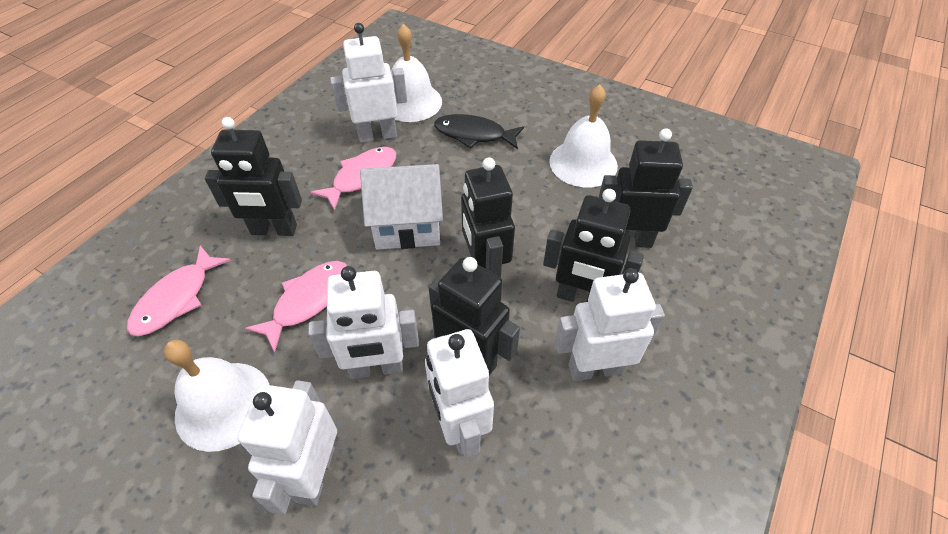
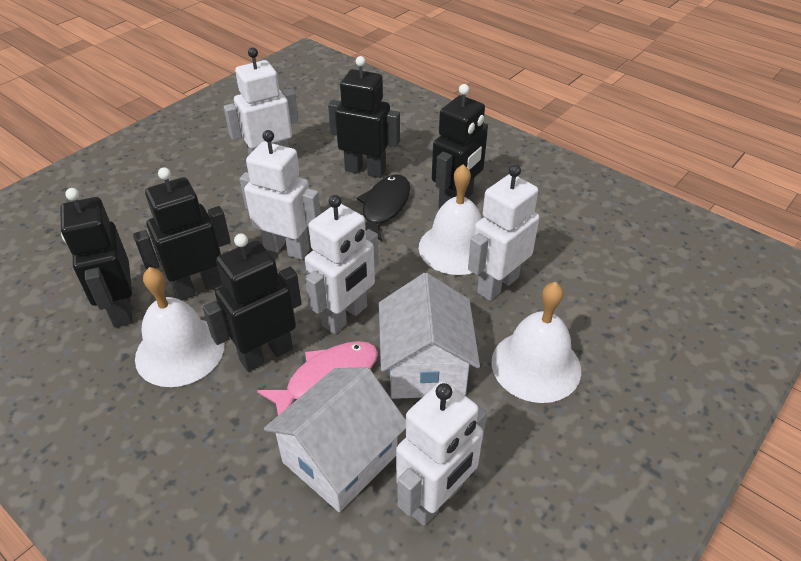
pink fish: [127,245,231,336] [245,261,347,353] [310,147,396,211] = 3 -> [257,341,378,415] = 1
white house: [360,164,443,250] = 1 -> [264,367,406,512] [379,273,480,399] = 2

